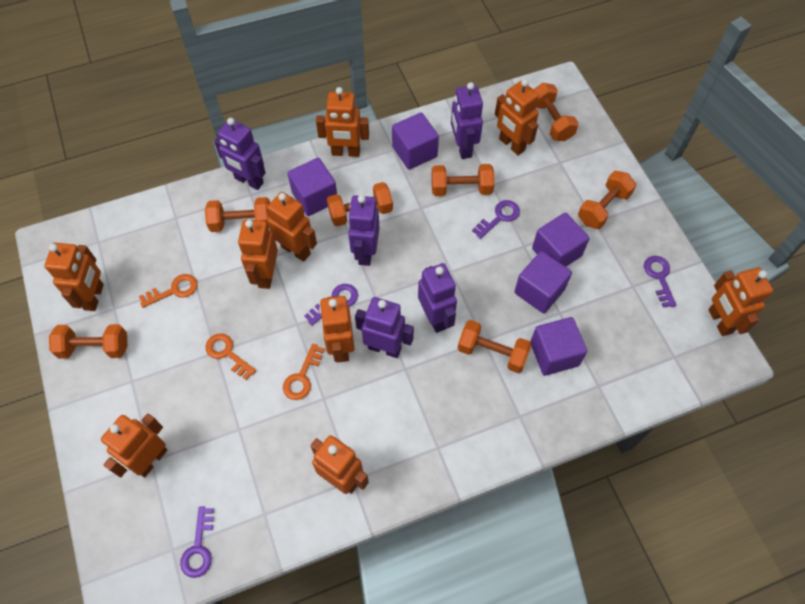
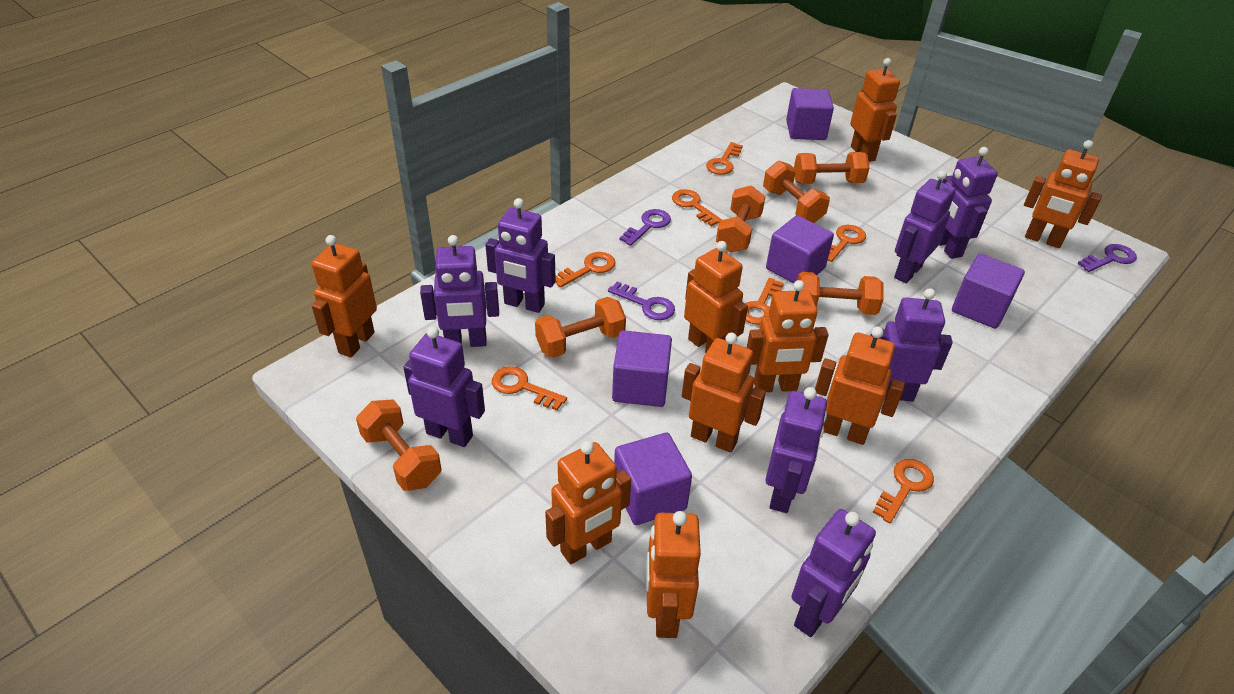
orange dumbbell: [49,324,128,359] [205,197,270,232] [327,182,393,226] [431,164,495,196] [458,320,532,373] [533,83,579,141] [578,171,636,229] = 7 -> [356,399,442,491] [535,297,626,358] [716,185,766,253] [763,161,830,223] [794,152,869,184] [797,272,884,315] = 6
orange key: [139,274,198,308] [205,334,256,380] [283,343,324,400] = 3 -> [492,366,567,410] [555,252,615,288] [672,189,722,226] [706,142,743,175] [745,278,783,325] [828,225,866,262] [873,459,934,523] = 7
purple key: [180,507,214,578] [304,284,358,326] [472,200,520,239] [644,256,676,308] = 4 -> [608,282,675,320] [619,209,671,246] [1077,244,1137,272] = 3
purple robot: [214,118,266,190] [348,195,379,266] [355,297,414,358] [418,263,457,333] [451,82,483,159] = 5 -> [403,327,485,447] [420,235,499,347] [485,198,556,313] [765,387,827,513] [791,509,876,637] [870,288,953,402] [894,170,956,283] [939,147,998,259] = 8

